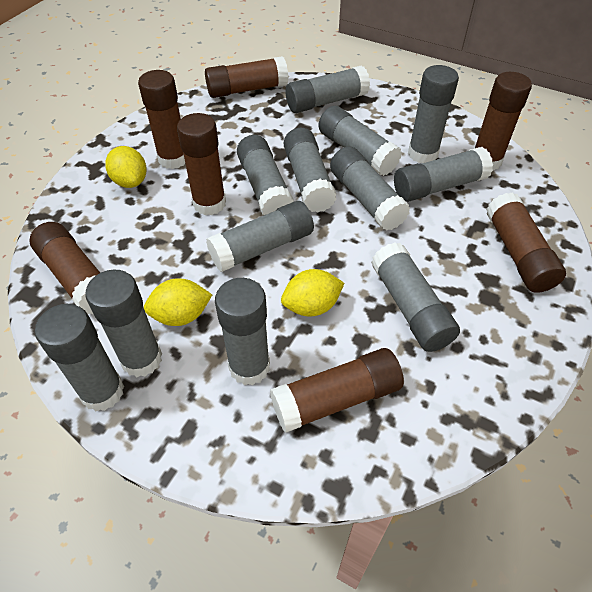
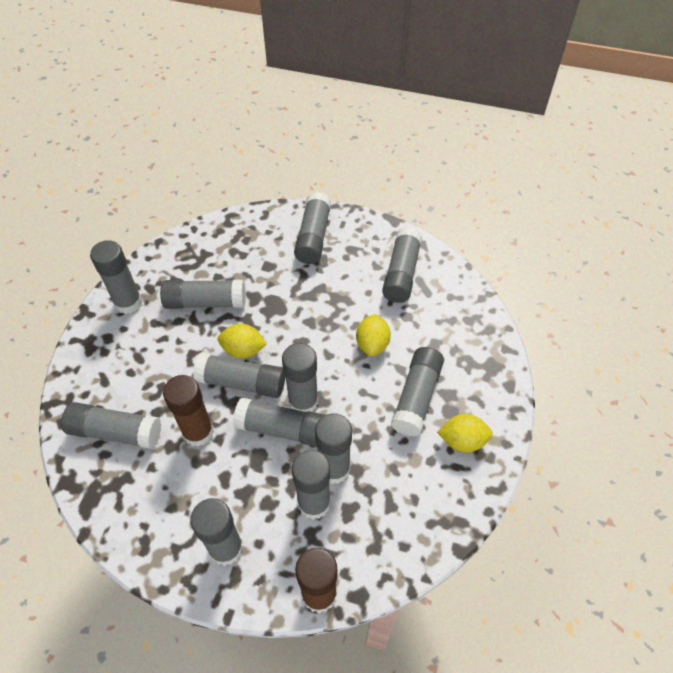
brown glue stick: [30,222,100,315] [138,70,185,169] [177,113,226,215] [205,56,288,98] [270,348,404,433] [474,72,532,171] [486,192,566,293] = 7 -> [163,375,214,447] [295,548,338,613] = 2

